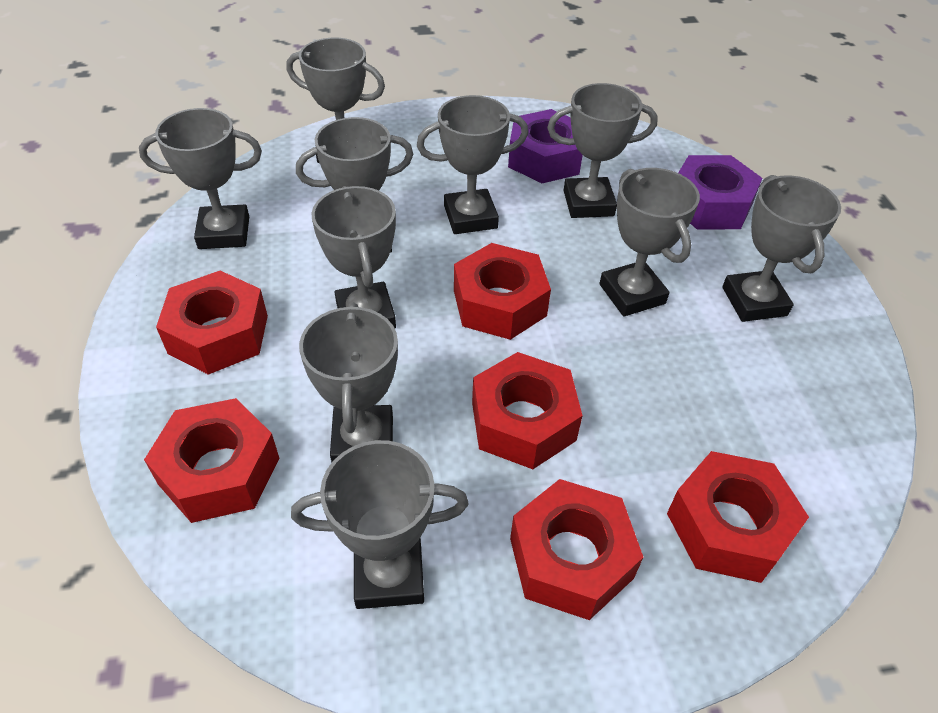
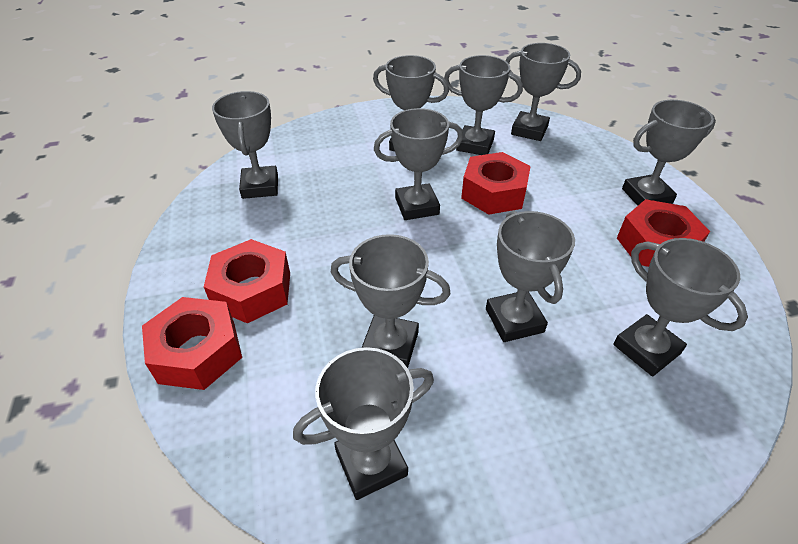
purple nut: [508,109,583,183] [678,155,763,229] = 2 -> none = 0
red nut: [144,398,279,523] [156,271,268,375] [454,243,551,340] [472,352,583,469] [510,479,643,620] [667,451,809,583] = 6 -> [142,297,242,390] [204,239,290,323] [461,152,531,215] [617,199,710,267] = 4

